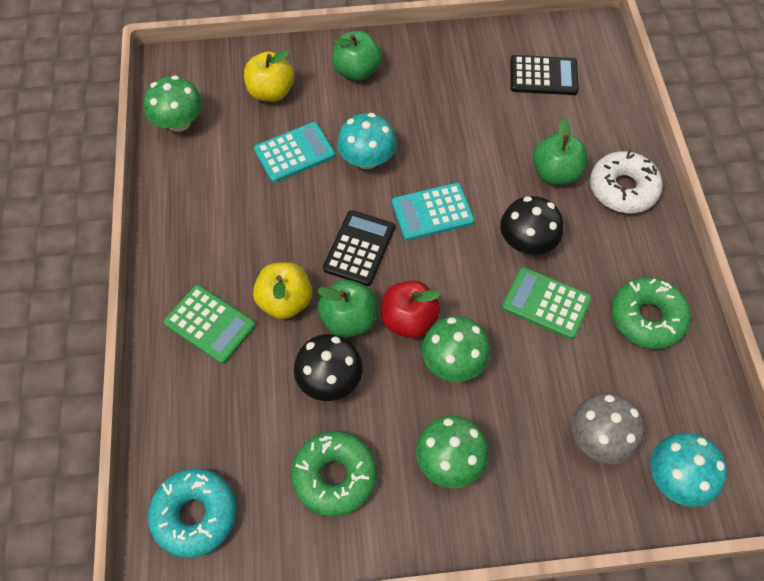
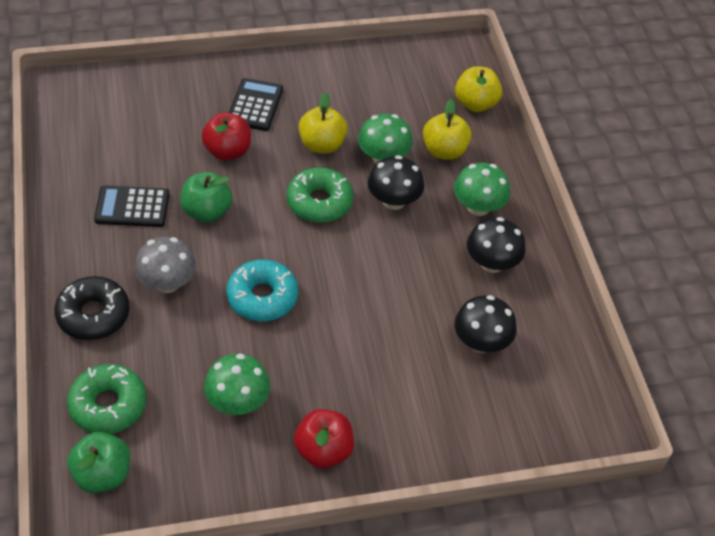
black donut: none = 0 -> [54,276,130,340] = 1
black mushroom: [294,334,363,401] [500,196,564,255] = 2 -> [368,155,424,210] [455,295,517,353] [467,217,526,273] = 3
green apple: [317,280,377,338] [332,31,382,81] [533,118,588,185] = 3 -> [67,432,130,493] [180,172,232,222] = 2
green calculator: [164,285,256,364] [502,267,592,339] = 2 -> none = 0
red apple: [381,280,441,338] = 1 -> [202,112,251,161] [294,409,354,468] = 2
turquoise calculator: [254,122,335,183] [392,183,474,241] = 2 -> none = 0
turquoise mushroom: [337,113,397,169] [650,433,727,507] = 2 -> none = 0
white donut: [590,150,663,213] = 1 -> none = 0
yellow apple: [244,50,294,102] [253,262,312,319] = 2 -> [299,92,347,153] [423,99,471,160] [455,66,502,112] = 3

